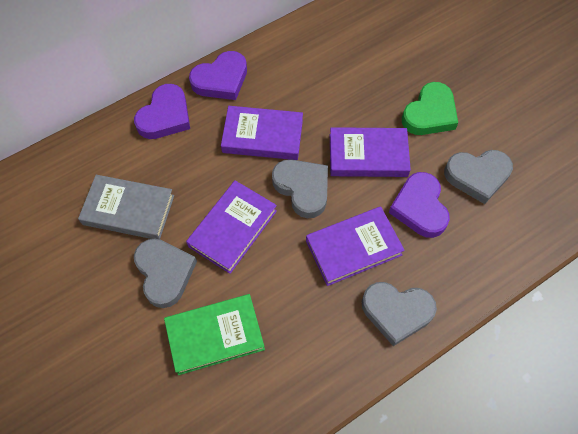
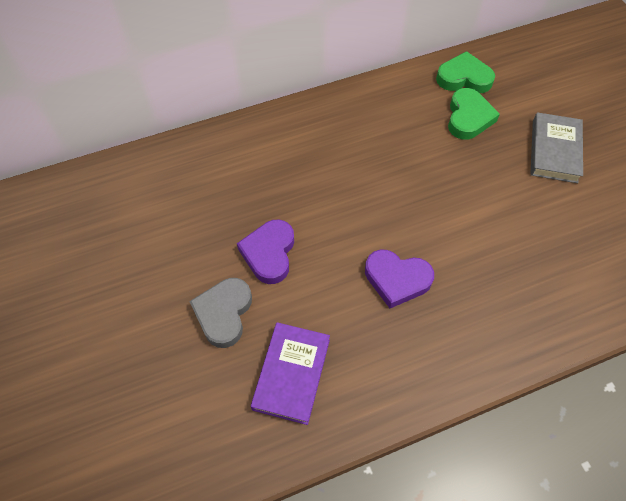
green book: [164,294,265,375] = 1 -> none = 0
green heart: [402,82,458,135] = 1 -> [436,51,495,93] [448,88,500,140] = 2
grey heart: [134,238,197,308] [272,159,328,218] [362,282,437,346] [444,150,513,204] = 4 -> [189,278,252,348] = 1
purple book: [186,180,277,274] [221,106,303,160] [306,206,405,286] [330,127,411,177] = 4 -> [251,322,330,425] = 1
purple heart: [134,84,190,139] [189,51,247,100] [389,172,450,238] = 3 -> [237,220,294,284] [365,249,434,308] = 2

